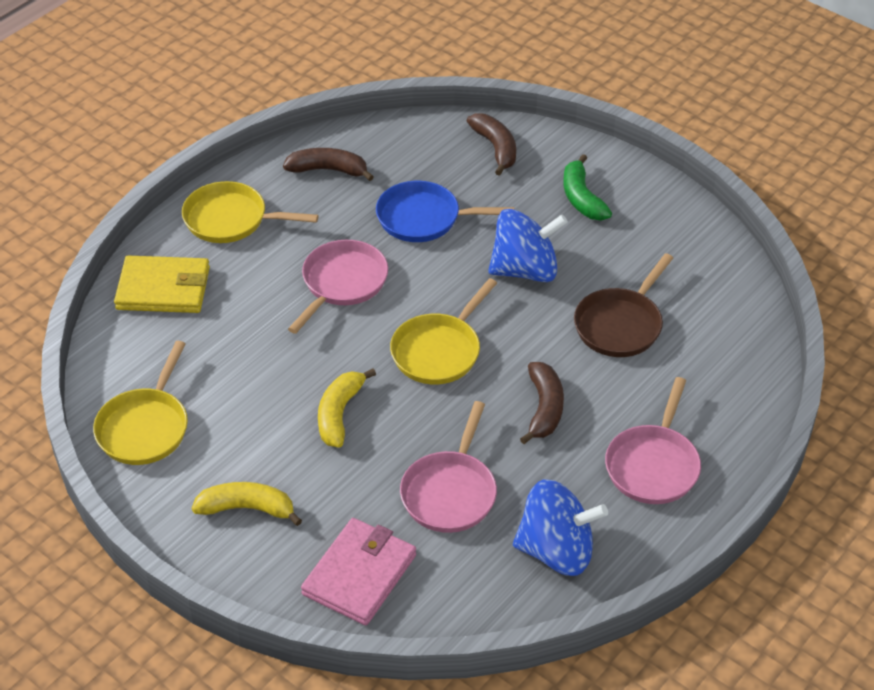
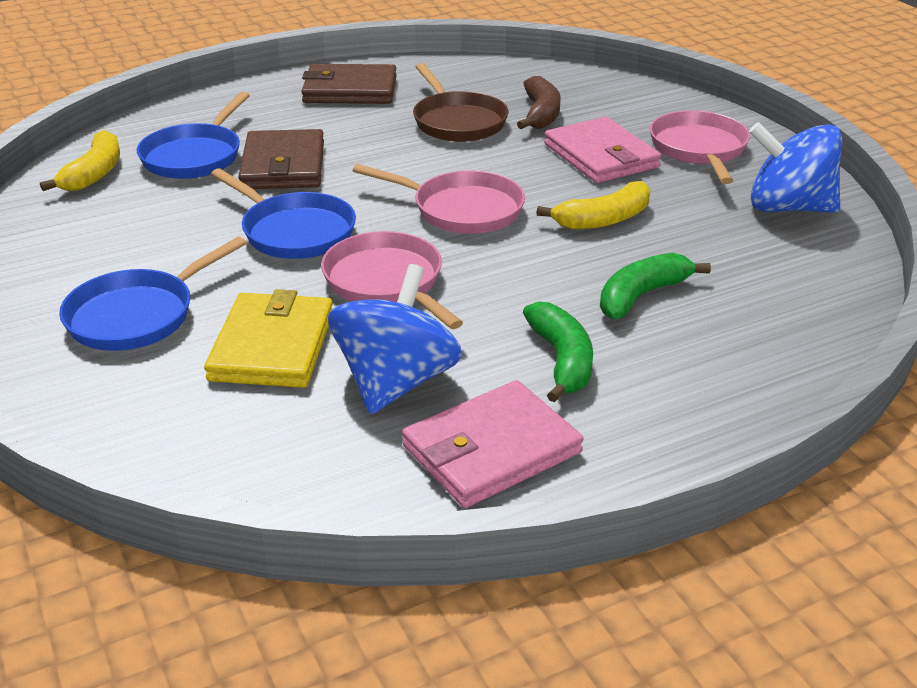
blue pan: [376,181,515,242] = 1 -> [59,236,246,351] [137,92,250,179] [211,168,356,259] = 3
brown banana: [283,148,374,181] [467,113,516,176] [520,362,564,444] = 3 -> [517,76,561,129] = 1
brown wallet: none = 0 -> [238,129,324,189] [301,64,397,104] = 2
green banana: [563,154,612,220] = 1 -> [523,302,593,402] [600,253,711,319] = 2
pink wallet: [301,518,416,625] = 1 -> [402,380,584,508] [544,117,662,183] = 2
yellow pan: [93,341,188,465] [182,181,319,243] [390,278,497,384] = 3 -> none = 0

